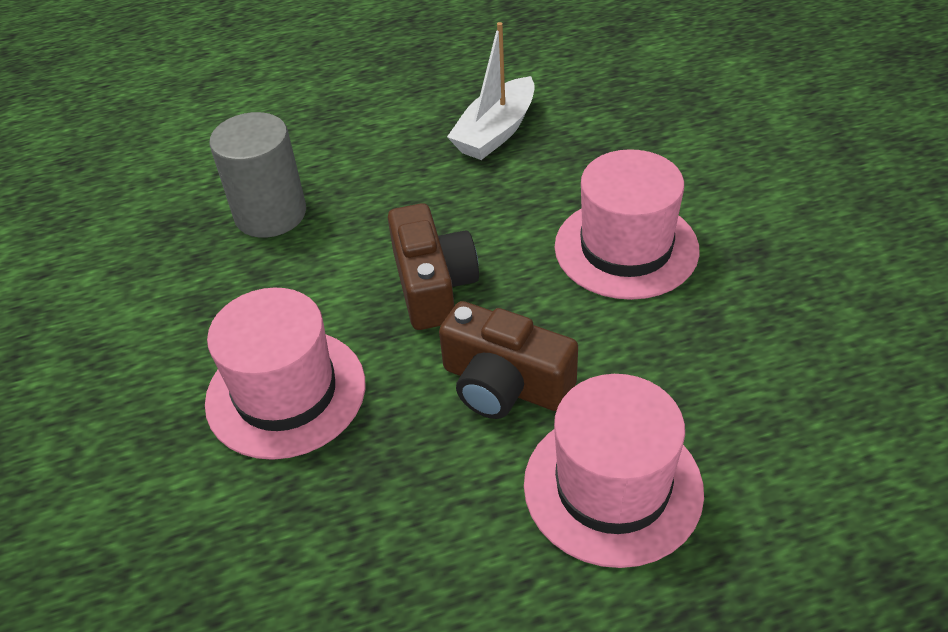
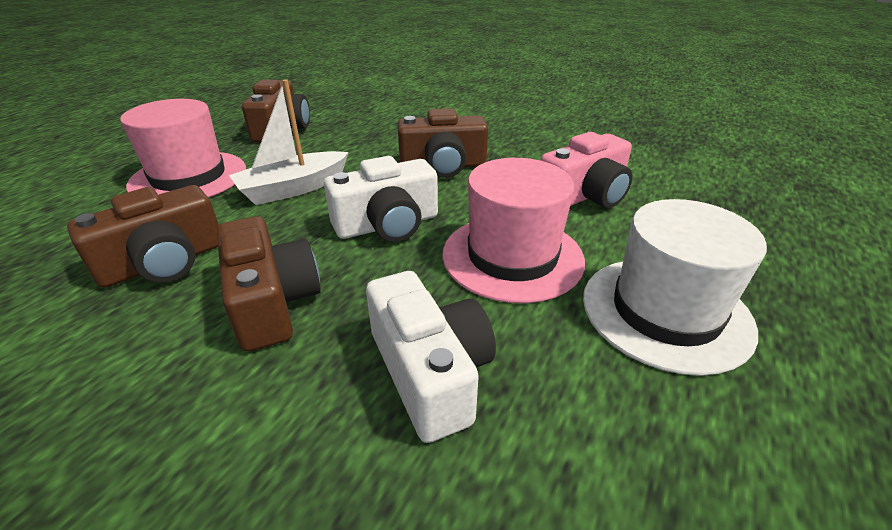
brown camera: [388,203,479,330] [439,301,578,419] = 2 -> [67,185,219,288] [217,216,321,352] [242,80,310,142] [397,108,488,178] = 4
grey cylinder: [209,112,306,238] = 1 -> none = 0
pink camera: none = 0 -> [540,132,632,208] = 1
pink hat: [205,288,365,460] [524,374,704,568] [555,149,700,300] = 3 -> [120,99,246,197] [442,158,585,303] = 2
white camera: none = 0 -> [324,156,438,242] [366,271,496,443] = 2
white hat: none = 0 -> [583,199,767,376] = 1

